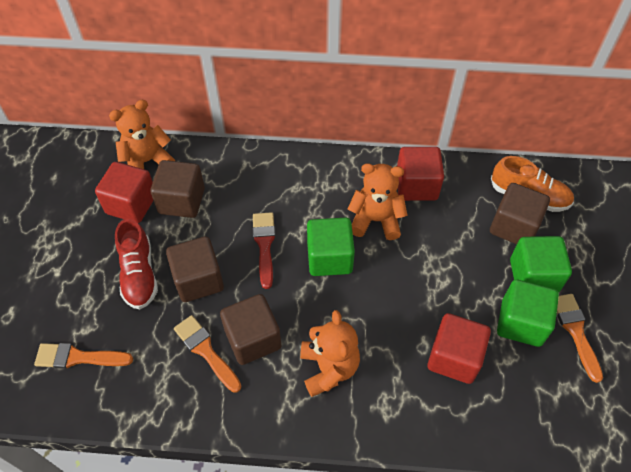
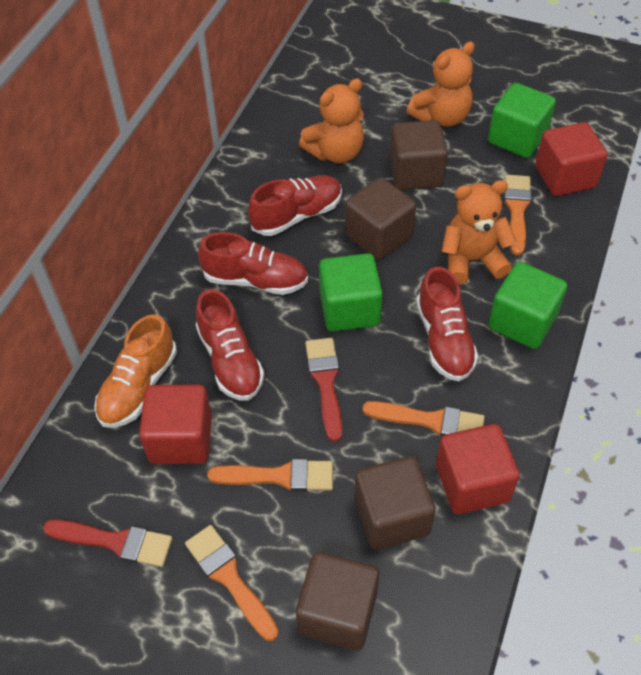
orange brush: [34,343,133,369] [174,315,241,393] [557,294,603,383] = 3 -> [185,525,279,641] [207,459,333,492] [362,401,485,437] [504,175,532,255] = 4
red brush: [253,212,275,289] = 1 -> [43,519,172,567] [305,338,342,442] = 2
red shoe: [115,219,158,309] = 1 -> [196,289,264,401] [198,232,308,295] [248,175,342,236] [416,267,478,381] = 4

